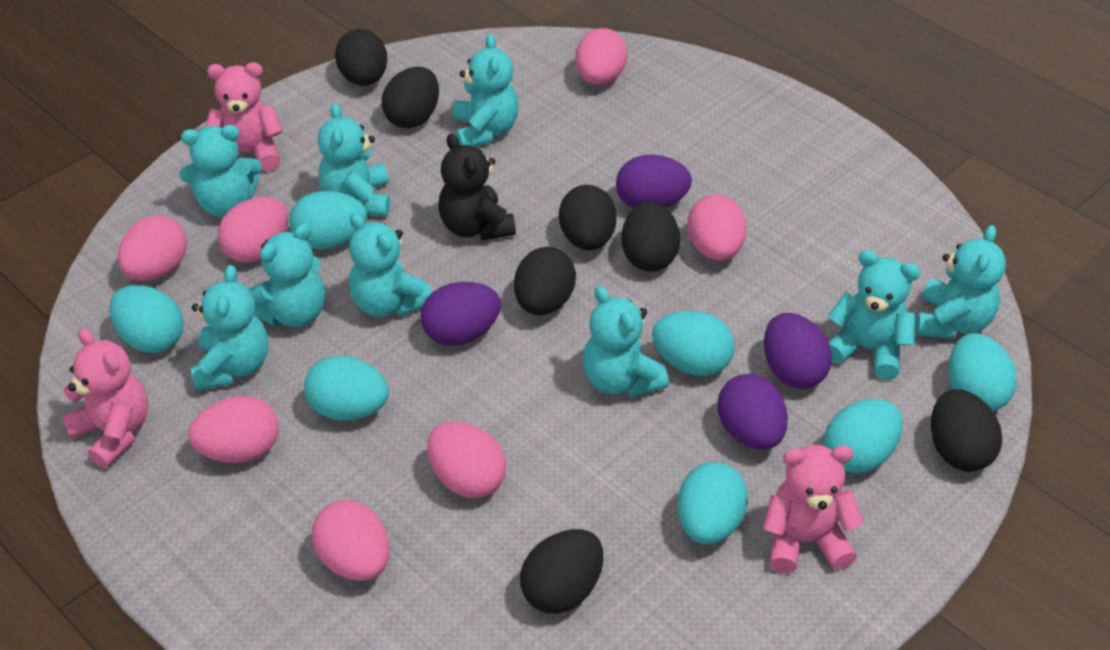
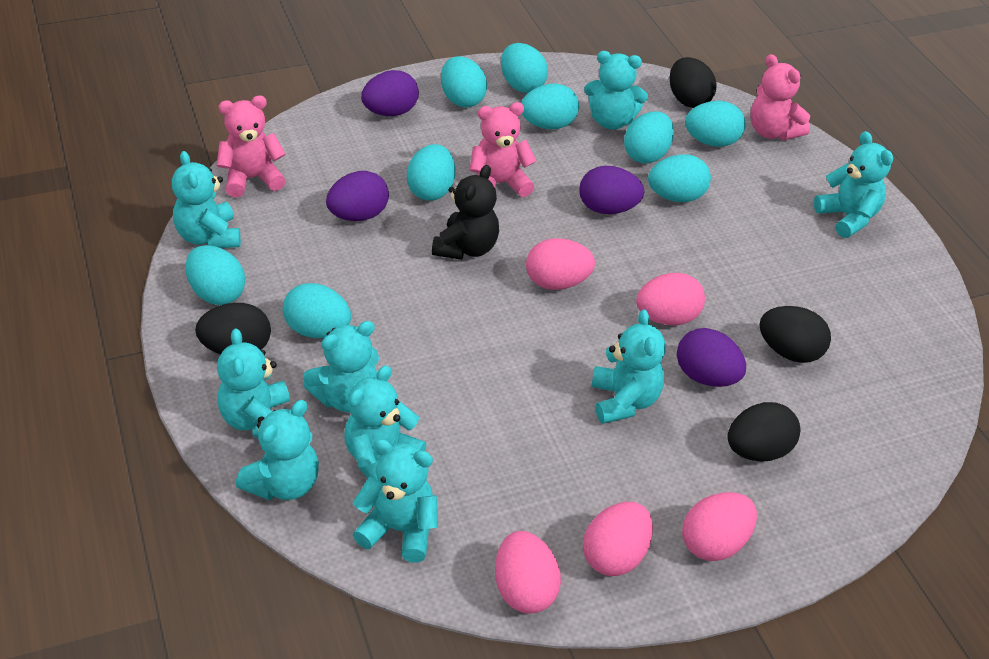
black egg: [335,29,387,86] [382,67,439,128] [514,247,576,315] [520,529,603,614] [559,185,617,250] [622,201,680,272] [931,389,1002,472] = 7 -> [195,303,271,355] [670,57,717,108] [728,402,801,462] [759,306,831,363] = 4
pink egg: [118,215,187,281] [188,396,279,463] [218,197,288,263] [312,500,390,581] [427,421,506,499] [575,28,627,85] [687,194,746,261] = 7 -> [495,531,561,613] [526,238,595,290] [583,502,653,576] [636,273,705,326] [682,492,757,561] = 5
turquoise egg: [109,285,184,353] [289,191,367,249] [304,356,389,421] [652,311,735,376] [677,462,748,544] [824,399,903,474] [948,333,1017,411] = 7 -> [186,245,245,305] [283,283,351,338] [407,144,455,200] [441,56,487,108] [501,43,548,93] [521,84,579,129] [624,111,674,164] [648,154,711,202] [685,101,746,147] = 9

